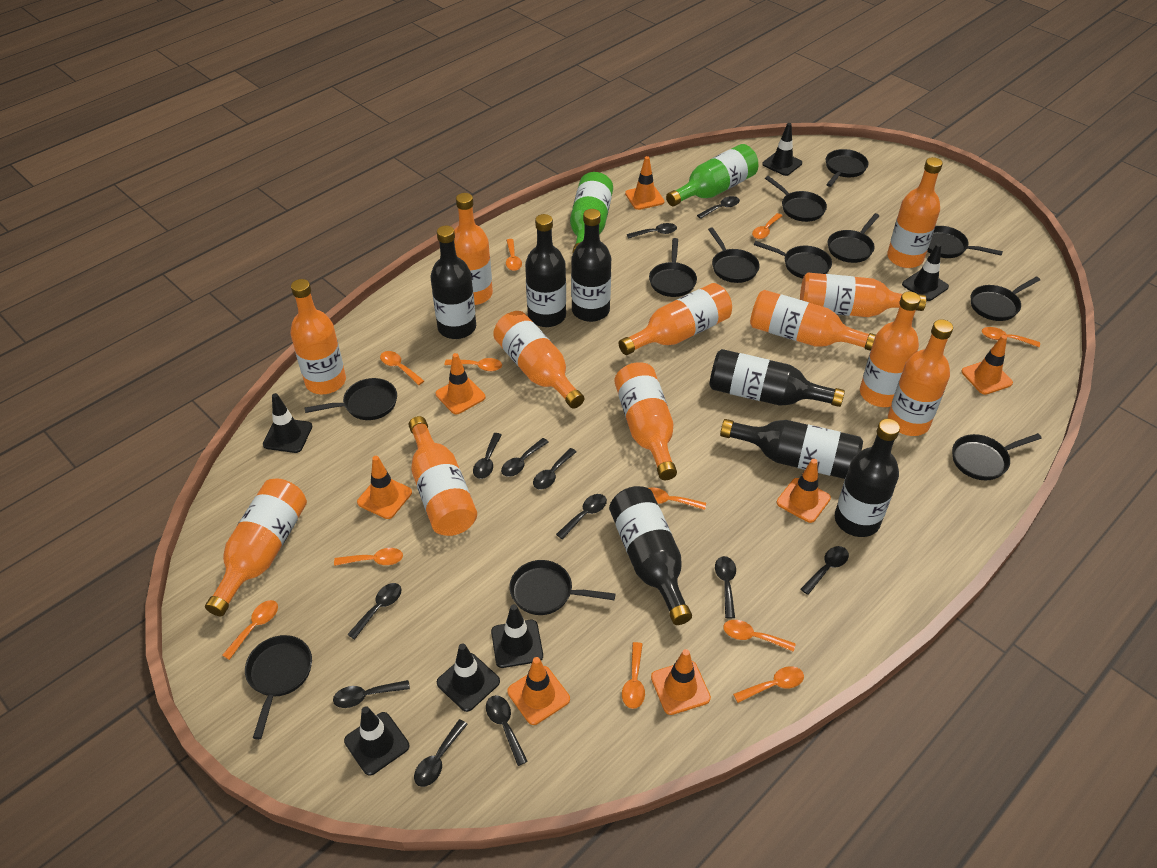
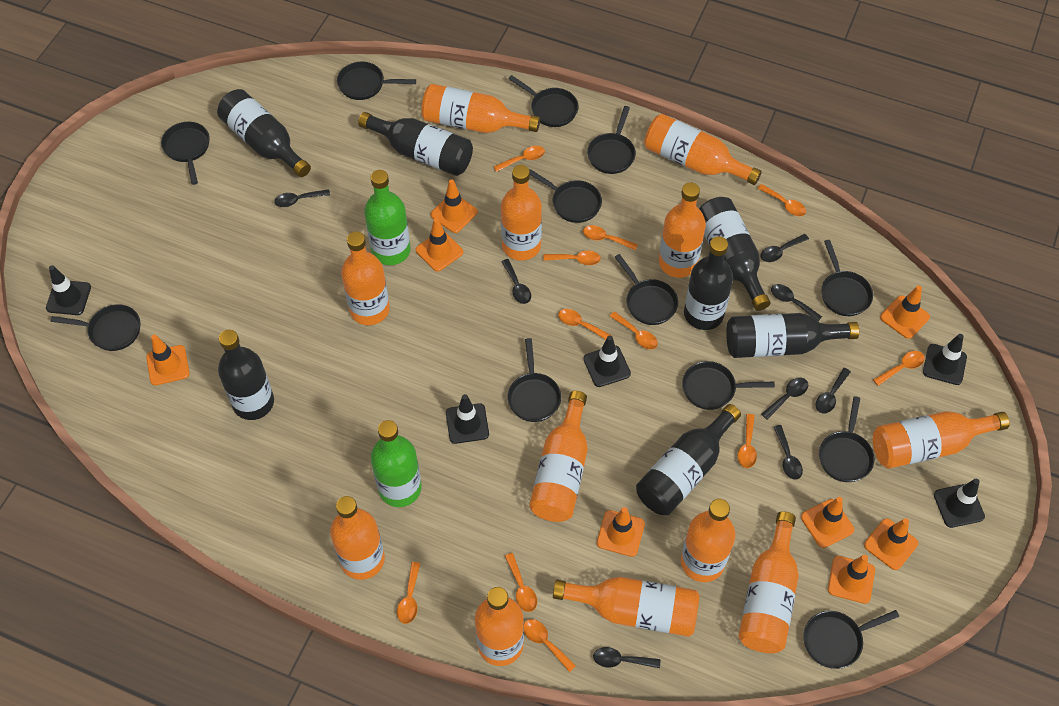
black spoon: [333,680,410,708] [347,583,402,640] [414,719,468,787] [473,433,502,479] [486,695,528,766] [501,438,548,477] [533,448,576,489] [556,494,607,539] [627,223,677,239] [697,196,740,219] [715,556,736,618] [801,546,849,595] = 12 -> [274,189,330,207] [501,259,531,304] [593,647,660,668] [761,234,809,262] [761,377,808,419] [771,284,822,321] [774,425,803,480] [815,368,851,413] = 8
black traffic cone: [263,393,312,453] [344,706,409,776] [437,643,500,712] [491,604,543,668] [762,123,802,176] [902,243,949,301] = 6 -> [46,265,91,315] [446,394,489,444] [583,336,631,387] [923,334,967,385] [934,479,985,528] = 5
orange traffic cone: [357,456,412,519] [436,353,485,414] [507,657,570,725] [625,156,664,210] [651,649,711,715] [777,459,831,523] [961,335,1013,395] = 7 -> [146,335,190,386] [416,218,463,272] [431,179,478,233] [597,507,645,557] [801,497,854,548] [828,555,875,604] [864,518,918,570] [880,285,930,339] = 8

